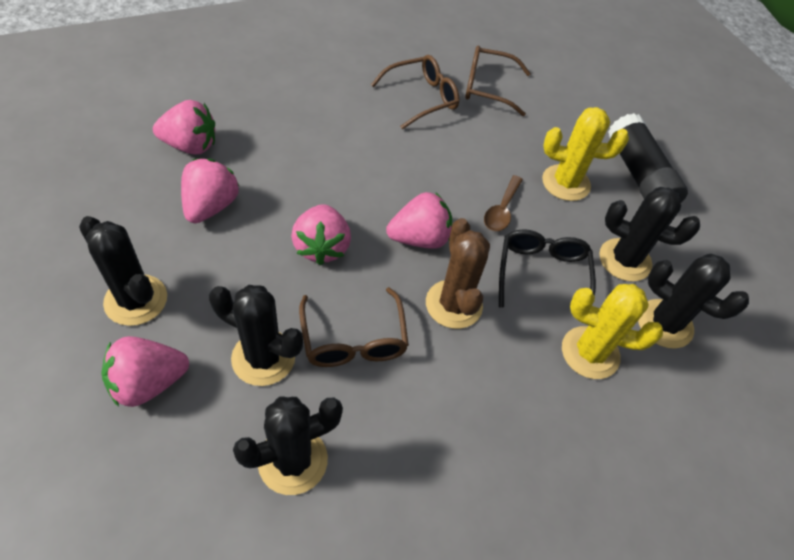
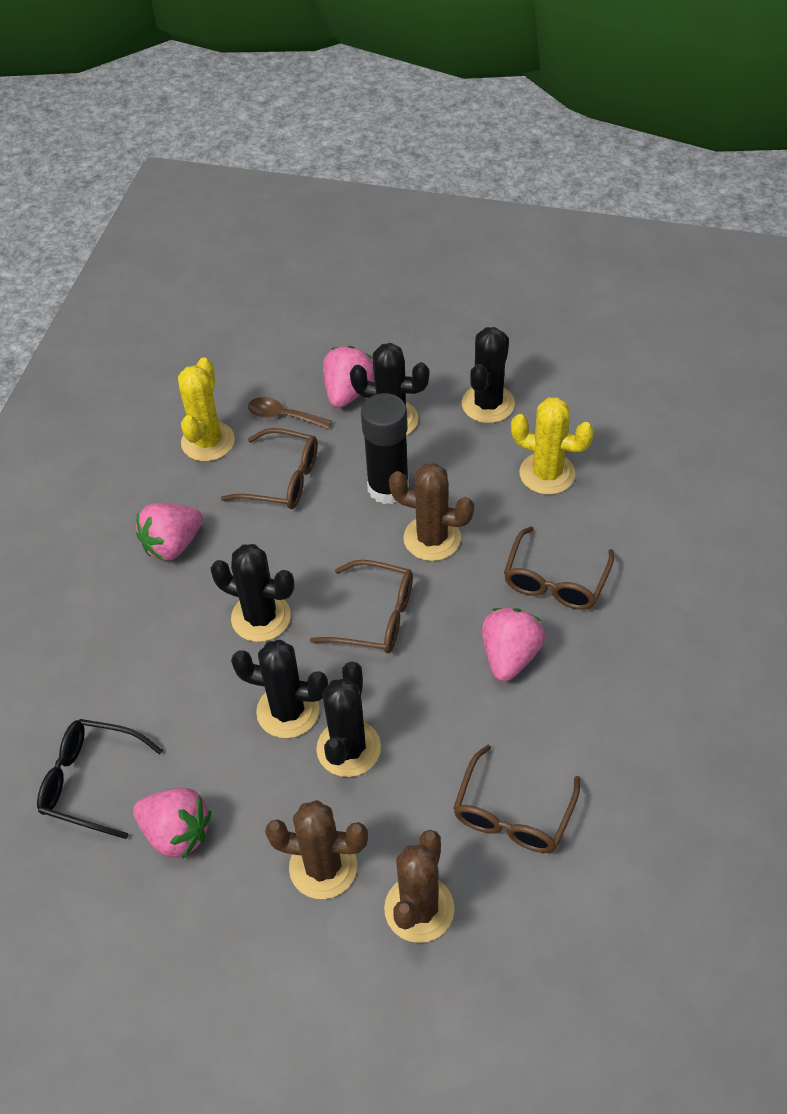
brown cactus: [426,218,490,329] = 1 -> [265,800,368,899] [384,830,454,943] [389,463,474,561] = 3
brown glasses: [299,287,409,367] [371,55,459,130] [465,46,531,116] = 3 -> [221,428,318,509] [310,560,413,653] [453,745,580,853] [504,526,614,610] = 4
pink strawberry: [102,336,189,407] [153,100,215,154] [181,159,239,223] [291,204,351,265] [386,192,452,249] = 5 -> [133,788,211,859] [136,503,203,561] [323,346,374,408] [482,608,545,682] = 4

